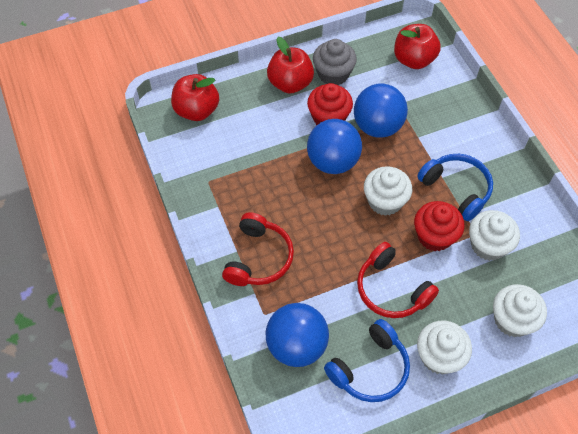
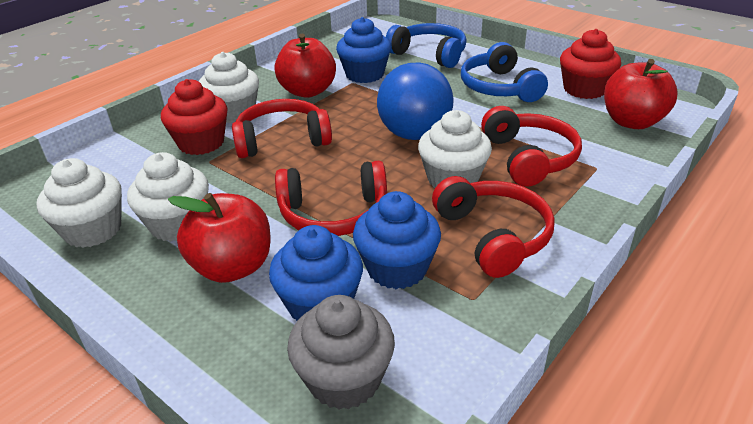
blue ball: [265,303,329,367] [307,119,362,174] [354,84,408,138] = 3 -> [377,62,453,140] = 1
blue cupcake: none = 0 -> [269,225,363,321] [336,17,391,83] [353,191,441,289] = 3
red headphones: [222,212,294,286] [357,242,439,318] = 2 -> [232,99,332,158] [275,161,387,236] [432,176,555,278] [481,106,582,187] = 4

